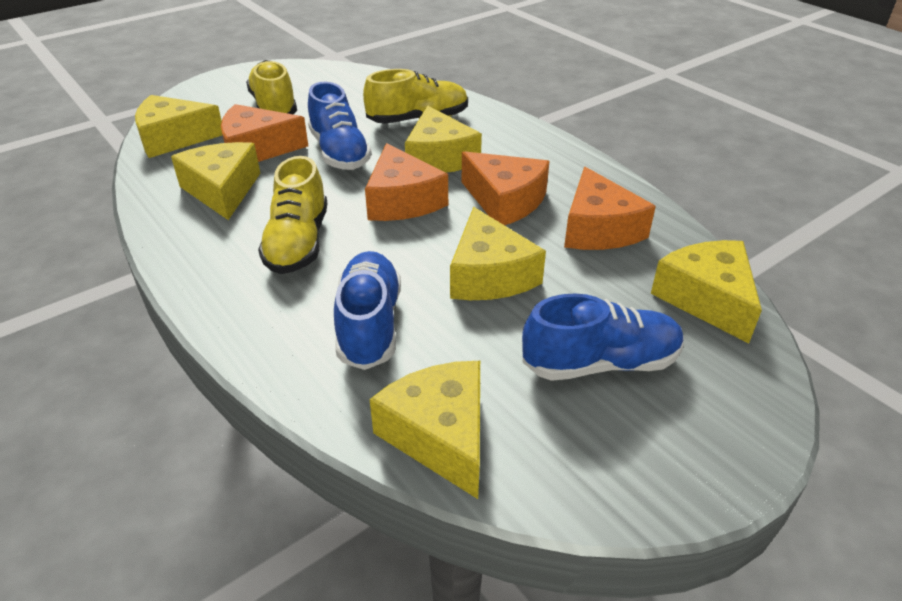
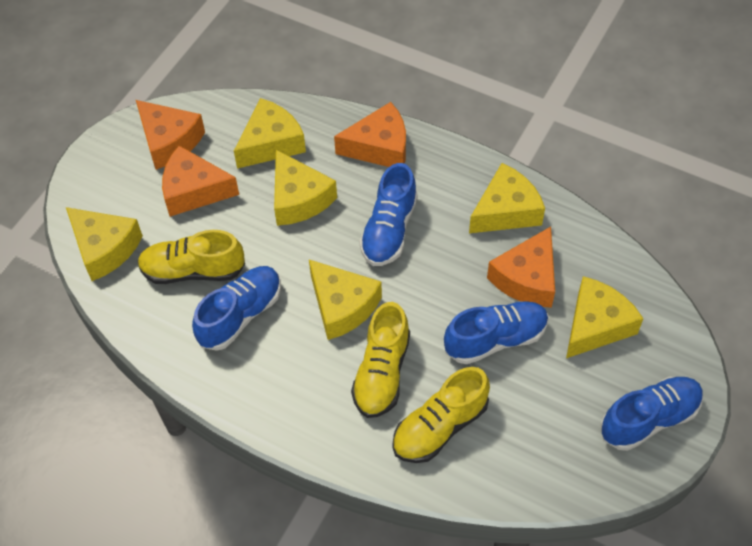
blue shoe: [308,82,372,170] [334,251,401,370] [522,293,684,381] = 3 -> [192,266,281,351] [360,163,418,266] [444,301,549,364] [600,377,703,451] = 4

